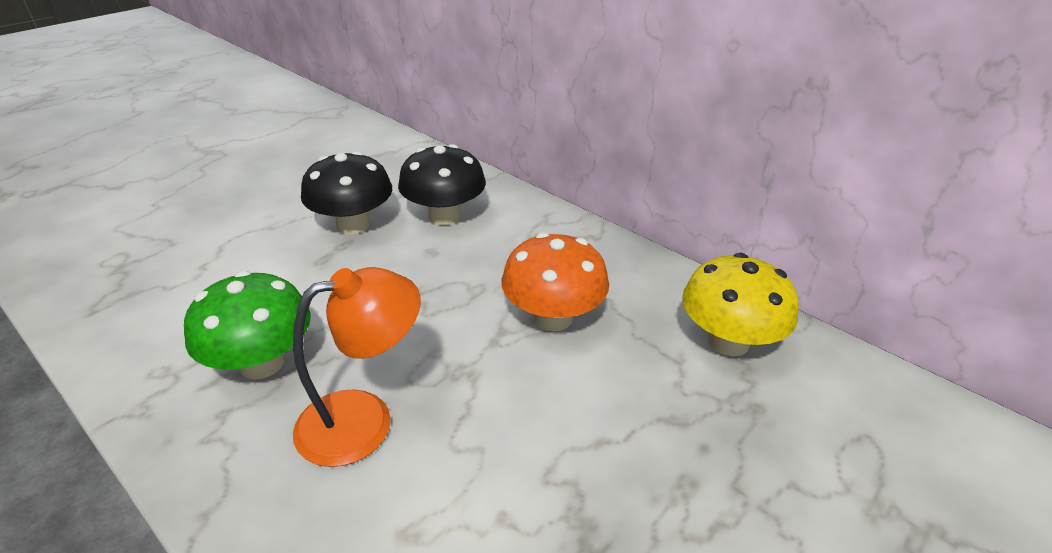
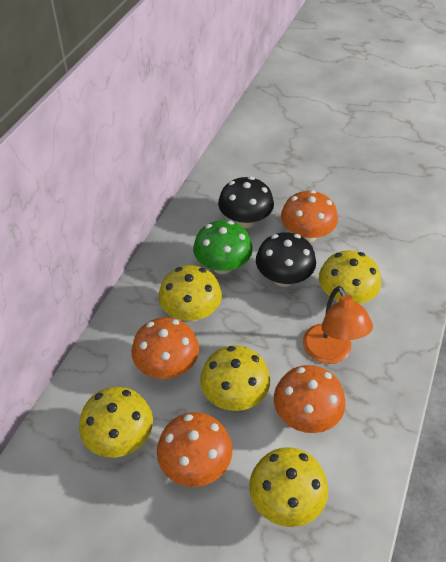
orange mushroom: [501,232,609,331] = 1 -> [131,317,199,379] [157,412,232,487] [274,365,346,433] [281,190,338,243] = 4
yellow mushroom: [682,253,799,356] = 1 -> [79,387,153,458] [159,265,222,322] [200,346,270,411] [249,447,328,527] [319,250,381,304] = 5

